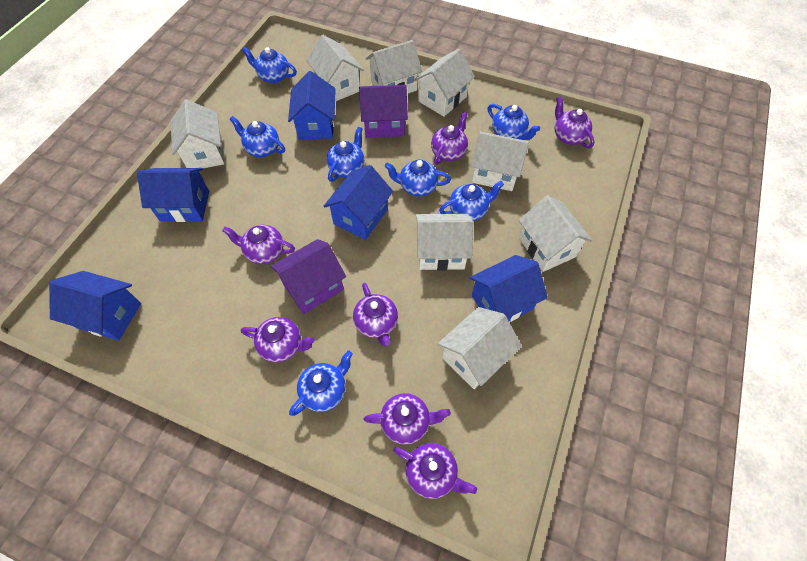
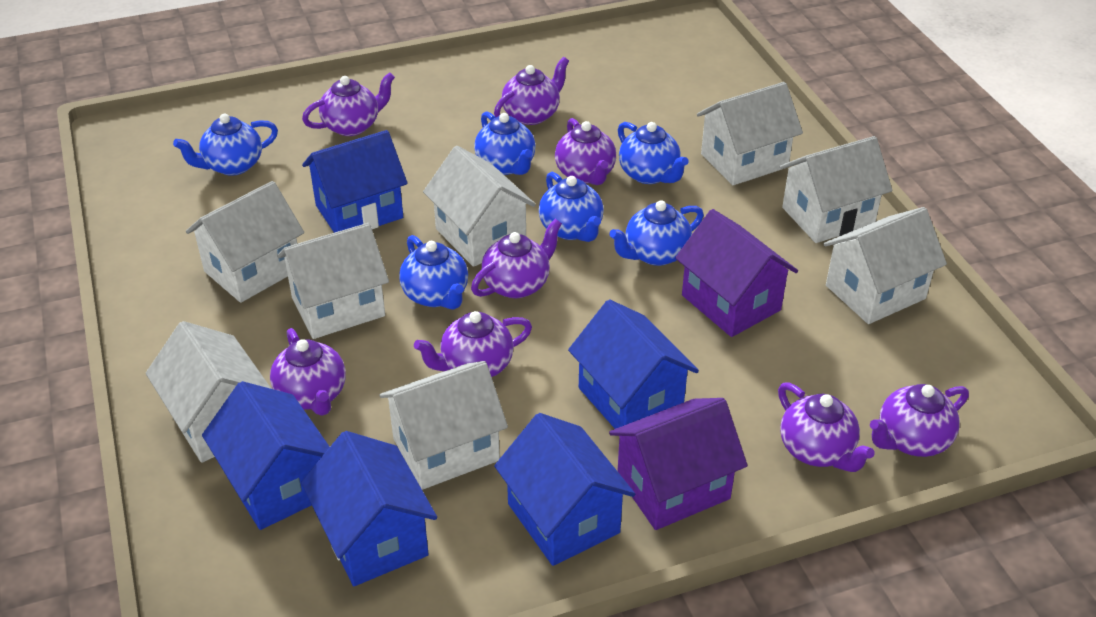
blue teapot: [229,116,285,157] [242,47,297,83] [289,351,353,416] [327,127,364,182] [385,160,451,196] [439,181,504,221] [487,104,540,140] = 7 -> [173,114,278,176] [399,235,468,310] [474,111,536,175] [539,172,604,242] [609,200,704,266] [618,122,689,184] = 6
purple teapot: [222,225,295,264] [241,317,315,362] [353,283,398,346] [364,393,451,445] [393,443,477,499] [431,112,468,165] [555,96,594,148] = 7 -> [270,328,346,416] [302,72,395,136] [414,311,532,377] [471,219,562,298] [494,57,569,125] [555,118,616,185] [778,382,874,472] [870,384,969,457] = 8

